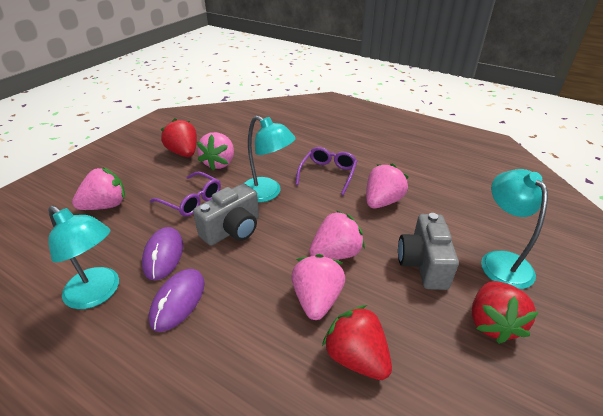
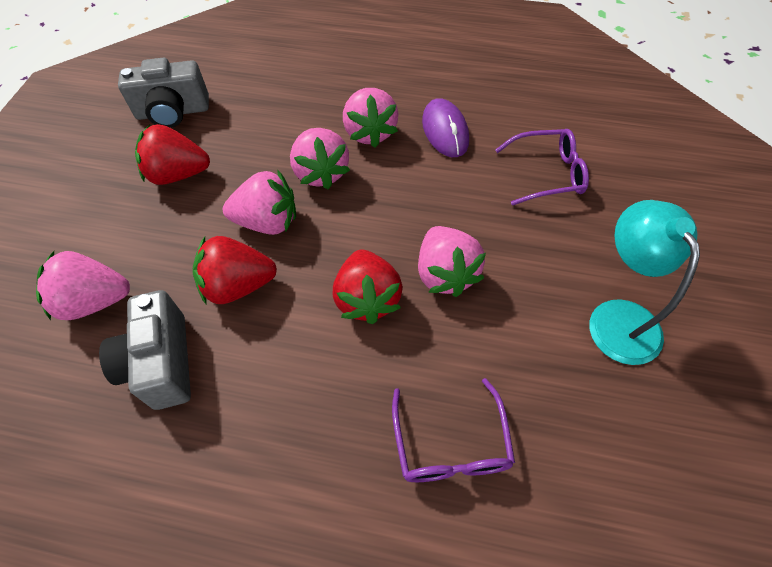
purple mouse: [142,227,183,280] [149,269,205,332] = 2 -> [422,98,469,157] = 1
turquoise lamp: [48,206,119,309] [244,116,296,202] [481,169,548,289] = 3 -> [589,200,700,365] = 1

